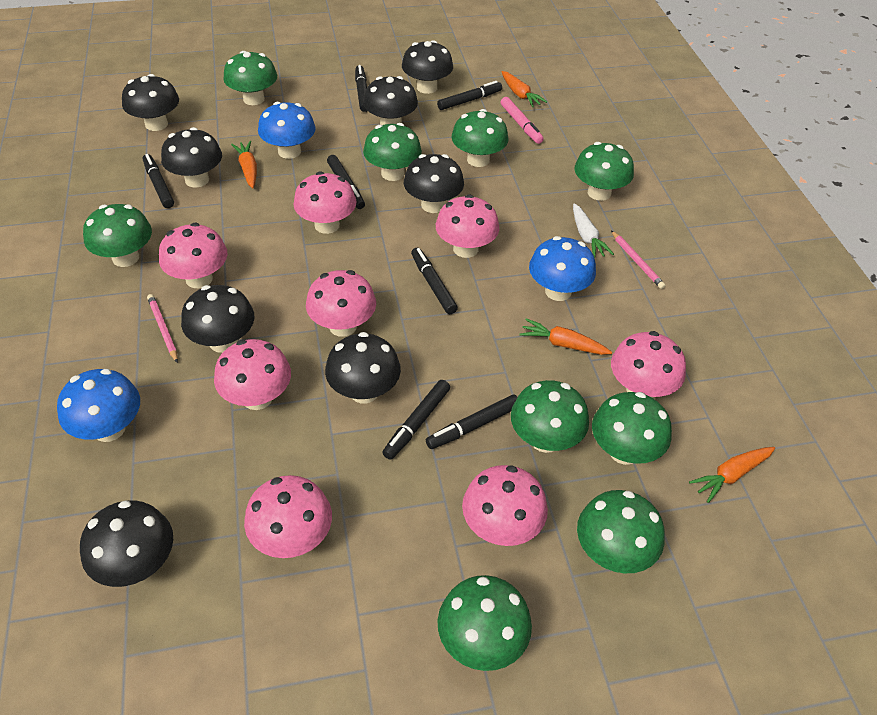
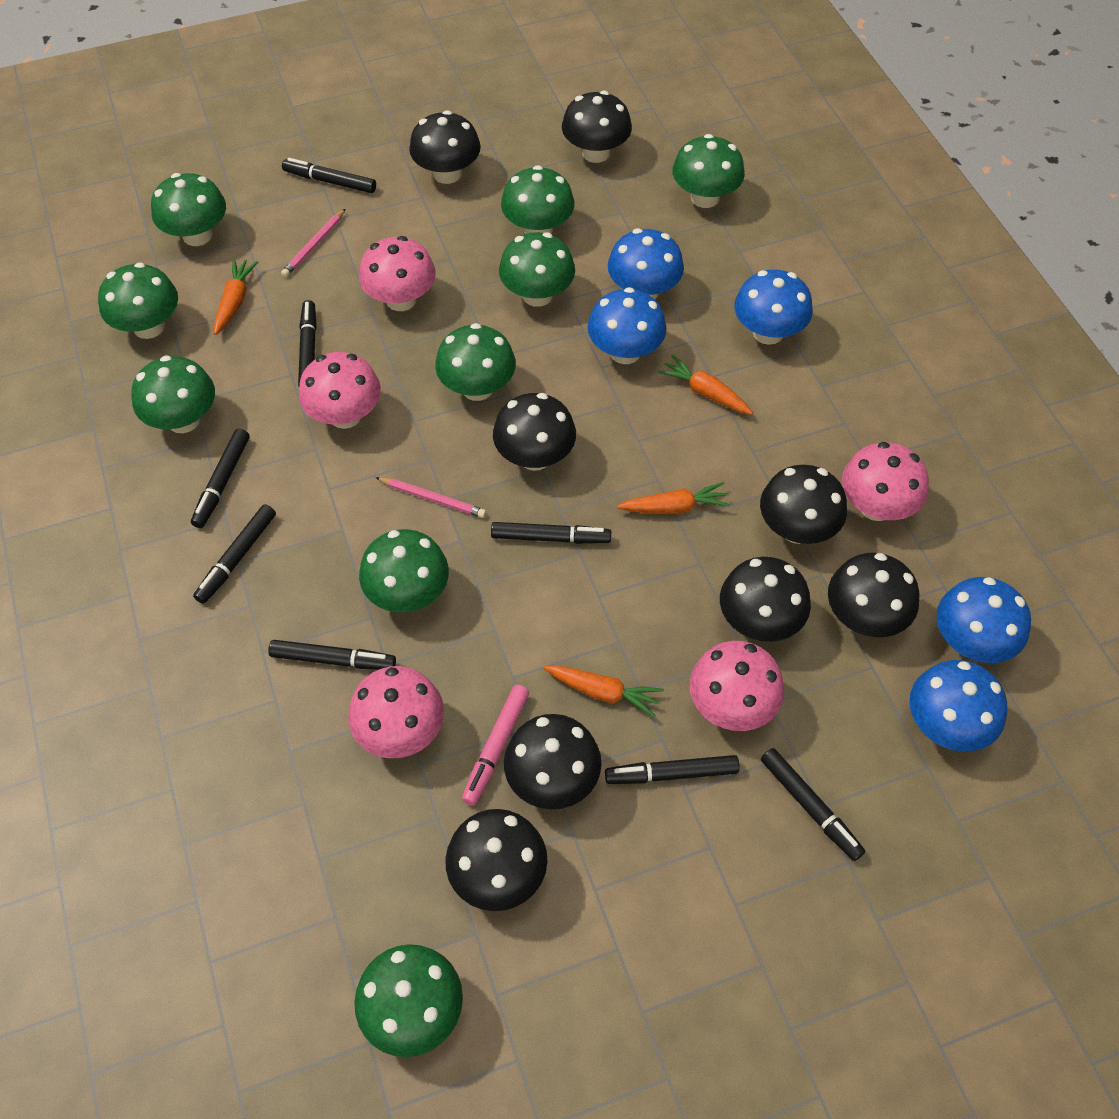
black marker: [143,154,174,208] [327,155,365,209] [355,65,367,112] [382,380,450,460] [411,247,458,314] [426,395,517,449] [437,81,502,110] = 7 -> [191,429,250,528] [193,504,276,604] [268,640,396,670] [282,158,376,193] [298,300,317,386] [491,522,611,544] [605,755,740,784] [761,748,865,861] = 8
blue mushroom: [57,369,140,442] [258,102,316,159] [529,236,596,301] = 3 -> [588,287,667,364] [608,228,684,299] [734,269,813,345] [910,660,1007,752] [937,577,1031,663] = 5
pink mushroom: [159,223,228,288] [214,339,291,410] [244,475,332,558] [293,171,356,234] [306,270,376,337] [436,194,499,258] [462,465,548,546] [611,331,686,398] = 8 -> [299,352,381,429] [348,666,444,758] [359,236,436,311] [690,641,784,731] [842,442,929,521] = 5
white carrot: [573,203,614,259] = 1 -> none = 0

